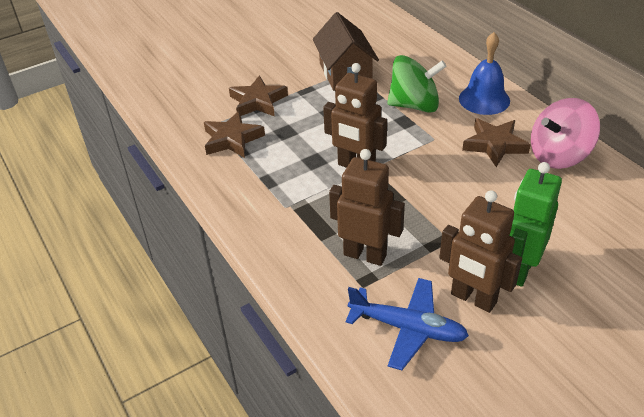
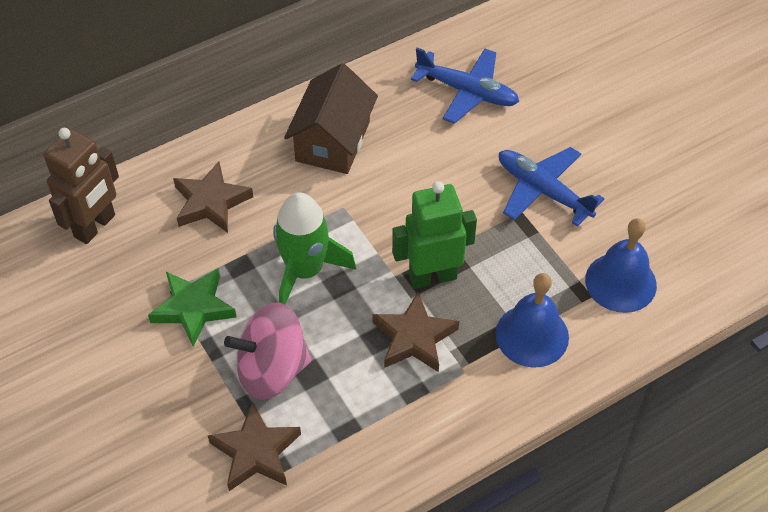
blue bell: [459,32,510,115] = 1 -> [496,273,569,368] [585,218,657,313] = 2
blue plane: [346,278,469,370] = 1 -> [411,48,519,124] [499,147,605,227] = 2
brown robot: [323,63,387,168] [329,149,405,266] [439,190,522,313] = 3 -> [44,128,119,244] = 1
green rocket: none = 0 -> [273,192,356,304] = 1
green spinning top: [387,55,446,113] = 1 -> none = 0
green star: none = 0 -> [148,268,237,347] = 1

